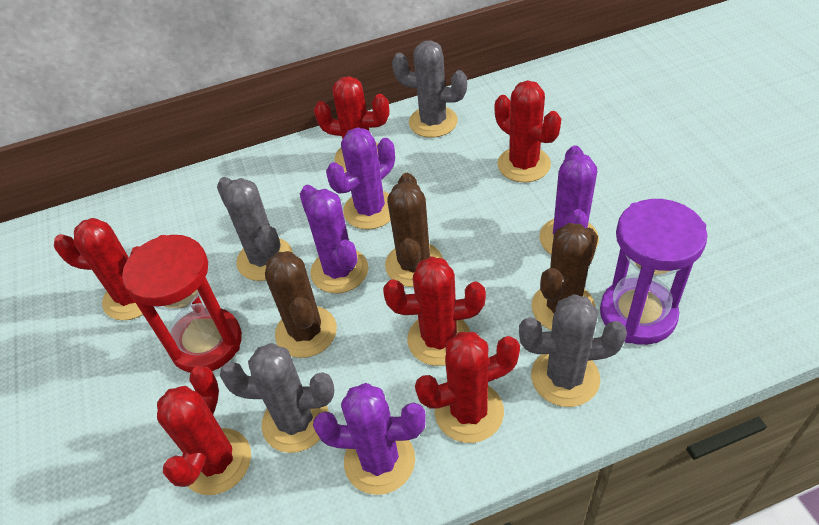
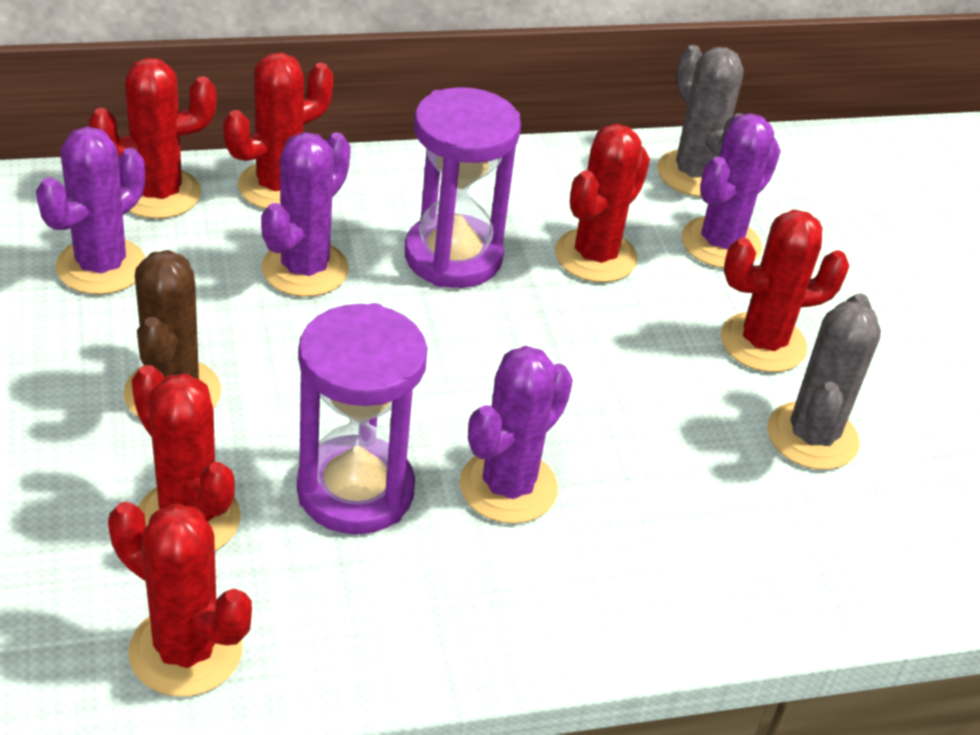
brown cactus: [265,251,337,358] [385,173,443,287] [531,223,598,330] = 3 -> [123,250,221,418] = 1
grey cactus: [217,177,293,281] [220,343,334,453] [392,40,467,138] [519,294,627,407] = 4 -> [657,45,744,197] [767,293,881,470] = 2
purple hourglass: [600,199,708,345] = 1 -> [297,303,427,534] [404,87,521,288] = 2
red hourglass: [122,235,242,373] = 1 -> none = 0

